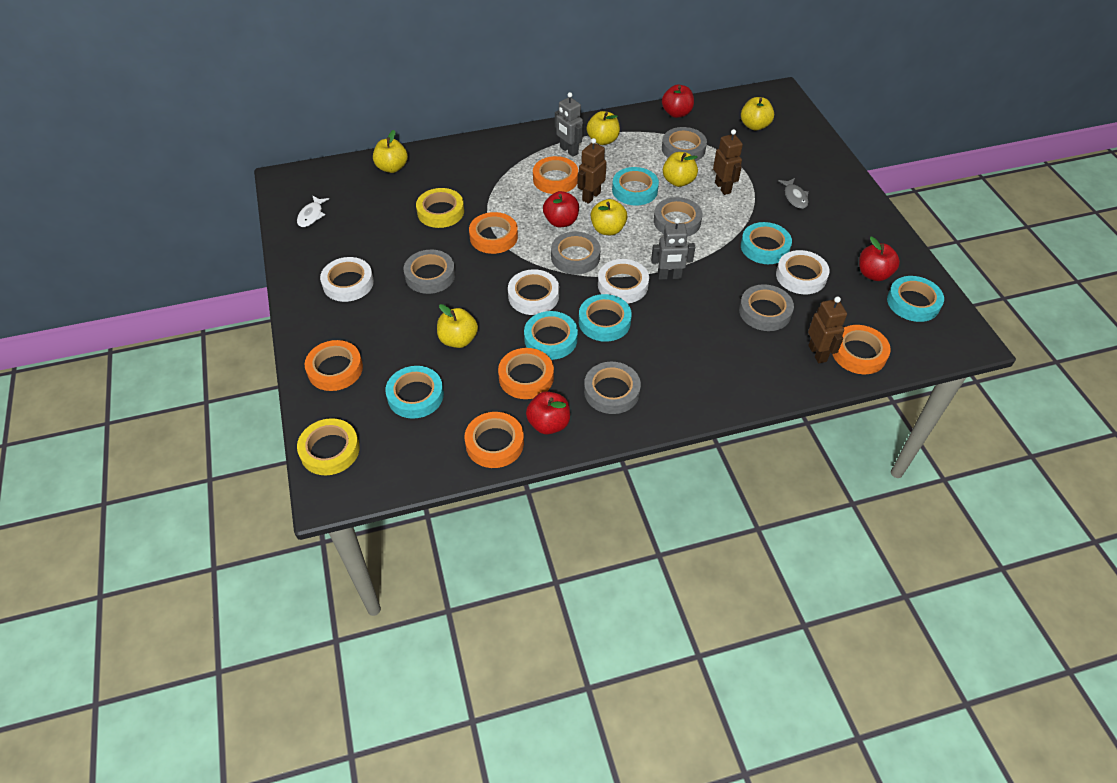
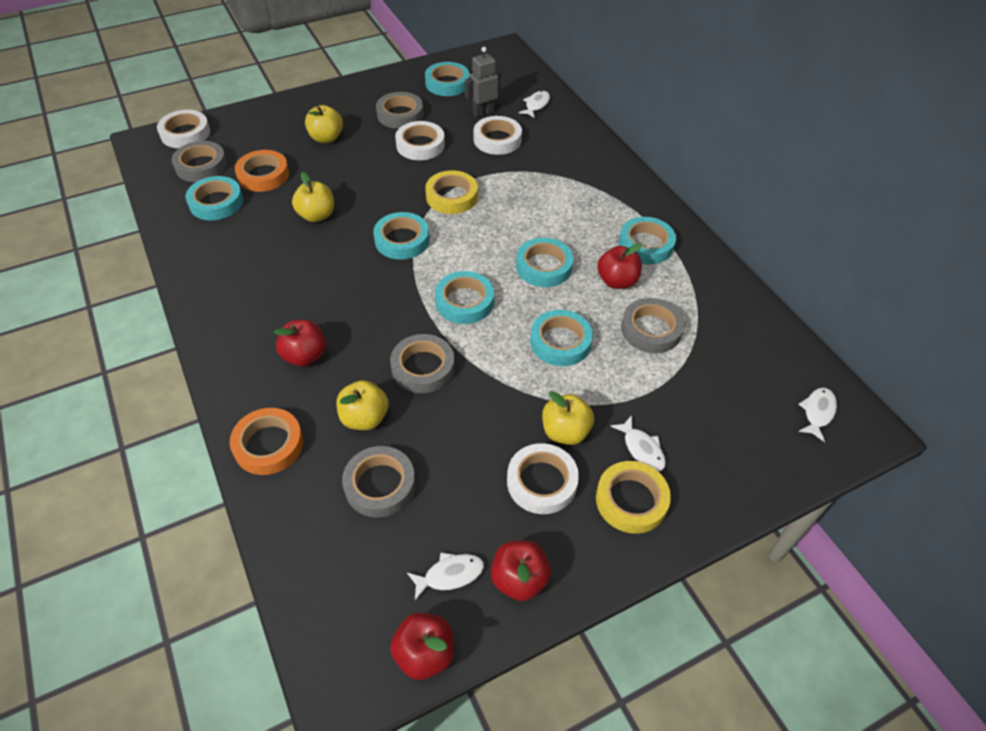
brown robot: [578,138,606,204] [713,129,743,195] [808,297,847,363] = 3 -> none = 0
grey fish: [778,178,809,209] = 1 -> none = 0
grey robot: [555,92,583,157] [651,218,695,280] = 2 -> [465,47,501,117] = 1
grey tape: [404,250,455,294] [551,232,600,274] [584,362,641,414] [654,197,702,237] [662,127,707,161] [739,284,794,331] = 6 -> [172,141,227,182] [342,446,416,517] [376,92,424,129] [390,334,455,393] [621,298,685,353] = 5
orange tape: [305,340,363,391] [464,412,524,468] [469,212,518,254] [498,348,554,399] [533,156,578,194] [833,325,891,374] = 6 -> [230,408,303,475] [235,150,289,192] = 2
turquoise tape: [385,366,444,419] [524,311,578,360] [579,294,632,342] [612,167,659,206] [741,222,792,264] [887,276,944,322] = 6 -> [186,176,243,220] [373,212,430,260] [425,62,470,96] [435,271,494,324] [516,238,573,287] [530,310,593,366] [619,217,676,264] = 7
white fish: [297,196,329,227] = 1 -> [407,552,484,600] [518,91,550,118] [610,415,666,471] [798,388,837,442] = 4
yellow apple: [373,130,408,173] [437,304,478,348] [587,111,620,145] [591,199,627,235] [663,152,698,187] [741,97,774,131] = 6 -> [292,172,334,222] [305,105,343,143] [337,380,389,430] [542,391,594,445] = 4

